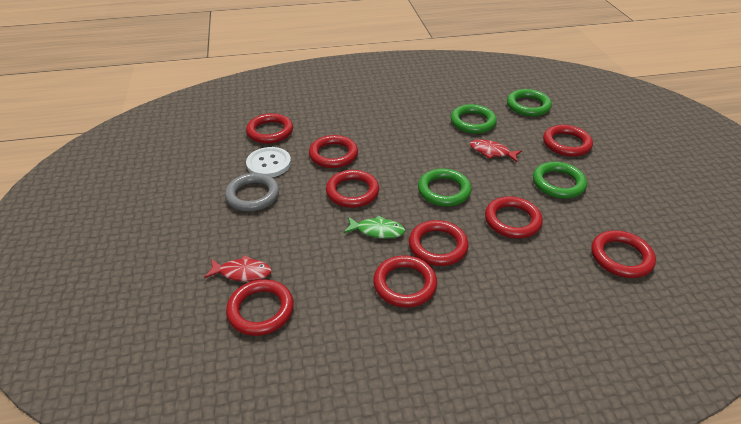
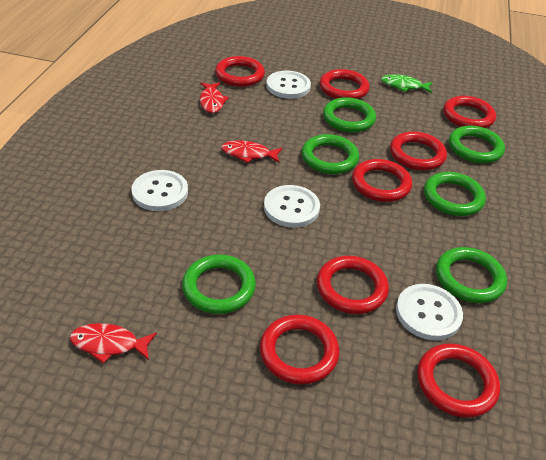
green ring: [418,168,471,206] [451,104,497,133] [507,89,552,116] [533,162,587,198] = 4 -> [182,255,256,314] [302,134,359,174] [323,97,376,132] [424,172,486,216] [436,247,507,303] [449,126,505,163] = 6
grey ring: [225,173,279,211] = 1 -> none = 0
red fish: [204,255,272,281] [470,139,522,162] = 2 -> [70,323,157,364] [200,82,229,113] [221,140,283,163] = 3
red ring: [226,279,294,336] [246,113,293,144] [309,135,358,168] [326,170,379,208] [373,256,437,307] [409,220,469,266] [485,196,543,238] [543,125,593,156] [591,231,656,278] = 9 -> [215,56,265,87] [260,315,339,385] [317,256,389,314] [320,69,370,99] [352,159,412,202] [390,131,447,171] [417,343,500,418] [443,96,496,128] = 8
white button: [246,147,291,177] = 1 -> [131,170,188,211] [264,185,320,228] [266,71,311,99] [396,284,463,341] = 4

